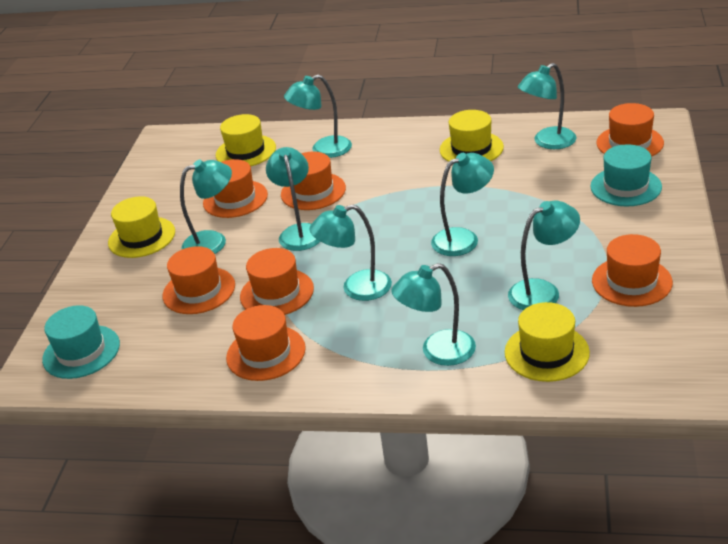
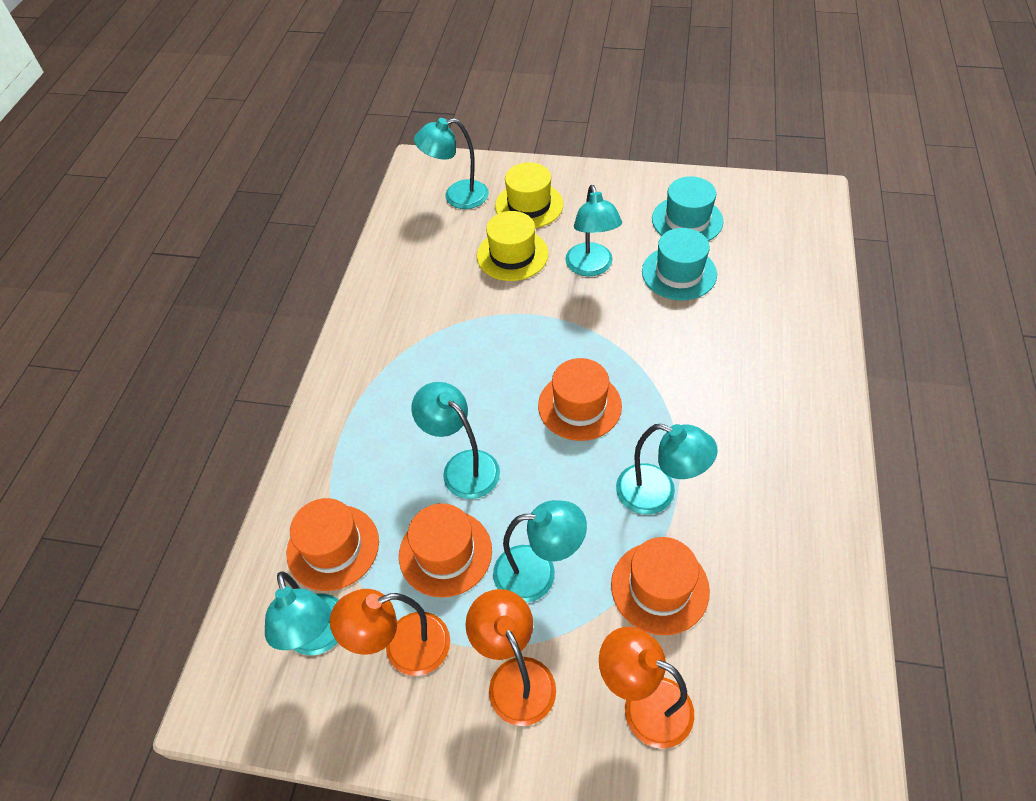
orange hat: [163,246,235,314] [203,159,268,218] [226,305,306,381] [240,248,314,315] [281,152,346,210] [592,234,673,307] [597,103,664,157] = 7 -> [287,498,379,591] [399,503,492,598] [538,358,622,441] [611,537,710,635] = 4
orange lamp: none = 0 -> [330,589,450,676] [465,589,556,726] [599,627,694,748] = 3
turquoise lamp: [180,160,232,254] [266,147,320,251] [284,75,352,158] [310,204,392,301] [391,263,476,366] [431,153,494,256] [508,201,580,310] [518,63,576,149] = 8 -> [265,572,339,655] [411,382,500,499] [414,118,489,209] [493,500,587,603] [565,185,622,276] [616,424,718,514] = 6
yellow hat: [108,196,175,258] [216,114,276,166] [440,110,504,162] [505,302,590,382] = 4 -> [477,211,549,281] [495,162,563,228] = 2

